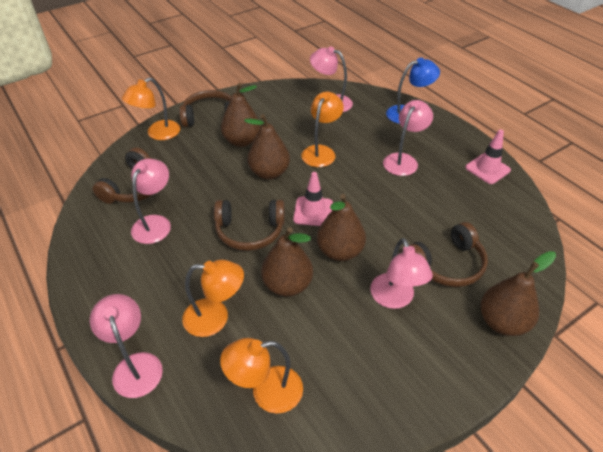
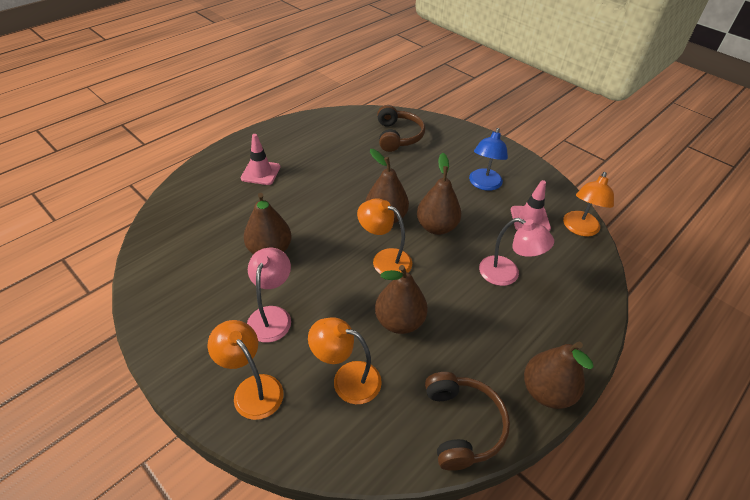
brown headphones: [92,147,153,204] [179,90,231,127] [214,200,285,251] [409,222,488,287] = 4 -> [377,105,425,152] [425,372,510,471] = 2
pink lamp: [90,294,163,398] [131,158,171,244] [310,46,353,112] [370,238,433,309] [383,100,433,176] = 5 -> [247,248,291,343] [479,218,554,286] = 2

